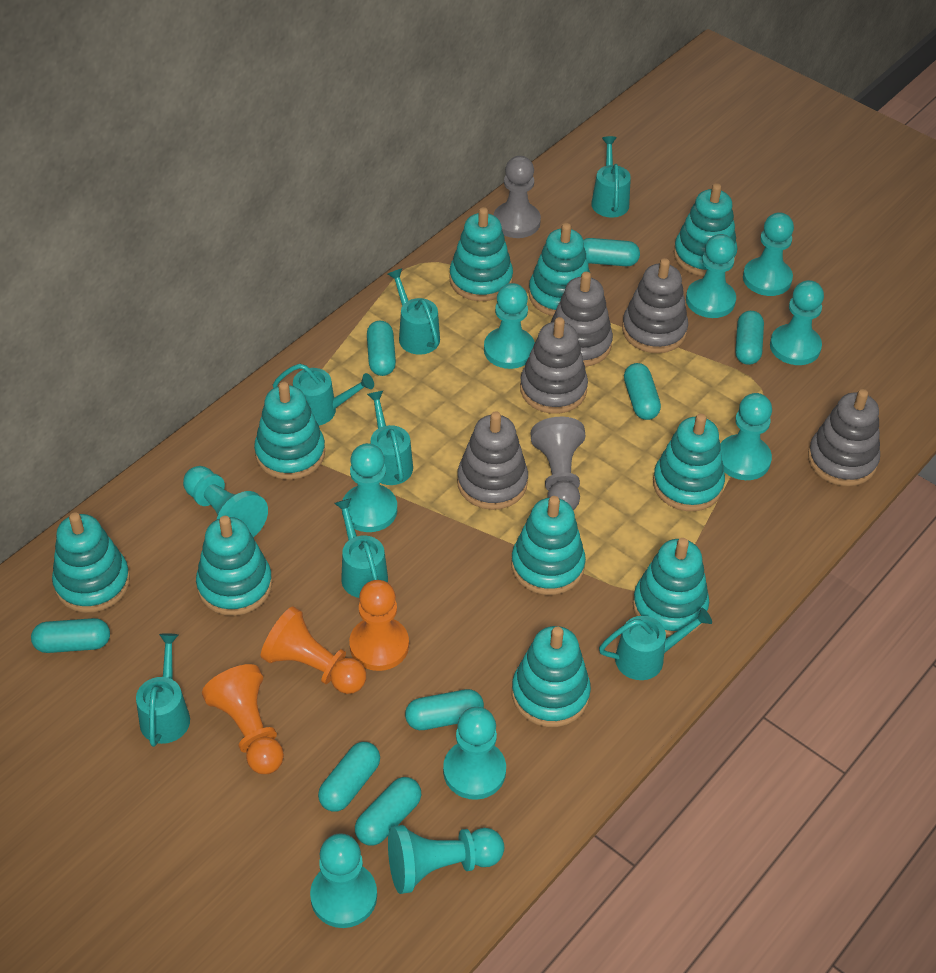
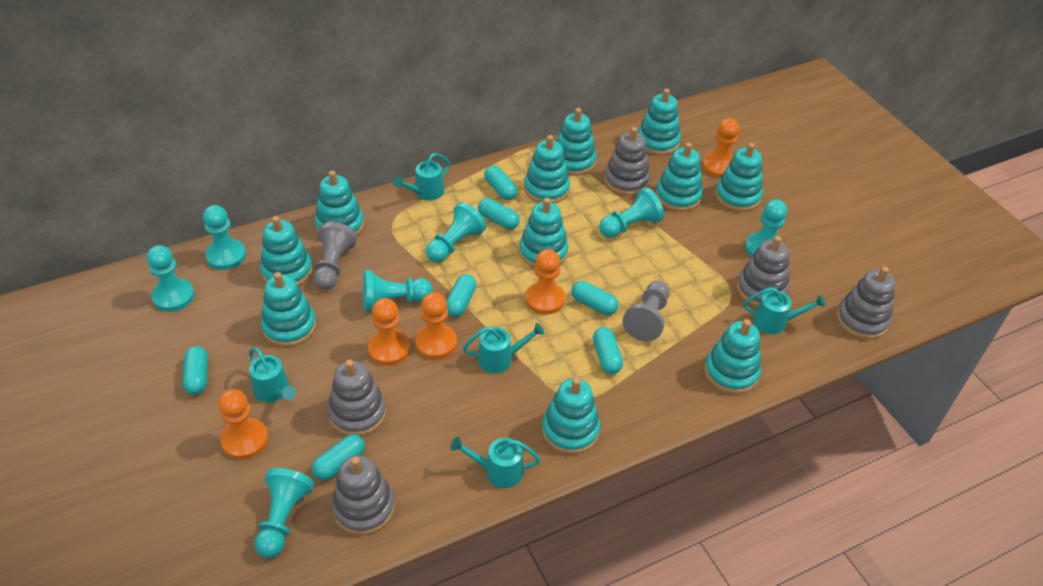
orange pawn: [202,664,284,774] [261,606,366,694] [349,580,409,671] = 3 -> [218,389,268,460] [368,298,410,366] [415,292,457,360] [525,249,565,315] [702,118,739,178] = 5
turquoise capsule: [31,618,110,653] [318,742,380,812] [355,777,421,846] [367,321,396,376] [405,689,484,730] [583,238,640,266] [624,363,661,420] [735,311,764,365] = 8 -> [183,346,208,395] [312,434,365,481] [446,274,476,317] [478,198,520,229] [484,166,517,200] [571,281,618,315] [593,327,623,374] = 7
turquoise pawn: [183,466,268,537] [310,833,377,928] [342,443,397,532] [388,825,504,894] [443,707,506,800] [484,283,535,369] [686,234,736,318] [720,393,772,480] [743,212,794,296] [770,280,824,365] = 10 -> [147,245,194,312] [203,205,246,270] [254,468,314,558] [363,270,433,311] [426,202,486,262] [599,187,664,238] [745,199,787,257] = 7
turquoise stacking toy: [52,512,130,613] [196,516,272,616] [254,382,325,480] [449,207,513,301] [511,496,586,595] [512,626,591,727] [528,223,590,316] [633,538,709,637] [653,414,725,511] [674,183,737,276] = 10 -> [260,216,313,286] [261,272,316,347] [315,170,364,235] [519,198,568,268] [524,135,570,204] [542,377,600,454] [557,108,596,176] [637,89,681,155] [656,142,703,212] [704,319,761,394] [715,143,763,212] = 11
turquoise watering can: [136,633,190,747] [273,364,374,426] [334,498,388,598] [367,391,413,485] [388,268,440,355] [591,136,631,218] [599,608,712,680] = 7 -> [249,348,296,403] [394,153,450,200] [450,437,541,488] [463,323,544,373] [744,287,825,334] = 5

